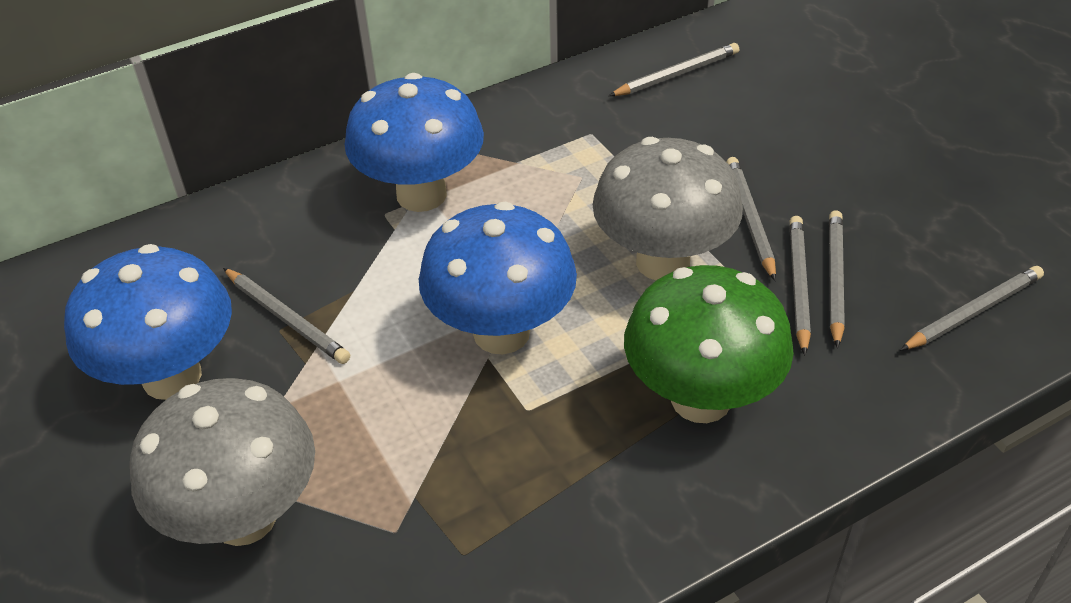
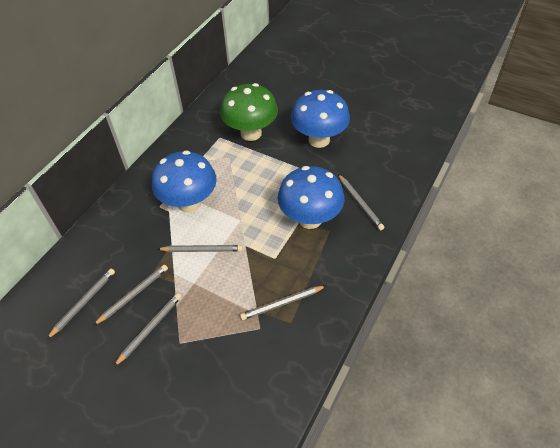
grey mushroom: [130,378,315,546] [593,137,743,280] = 2 -> none = 0

